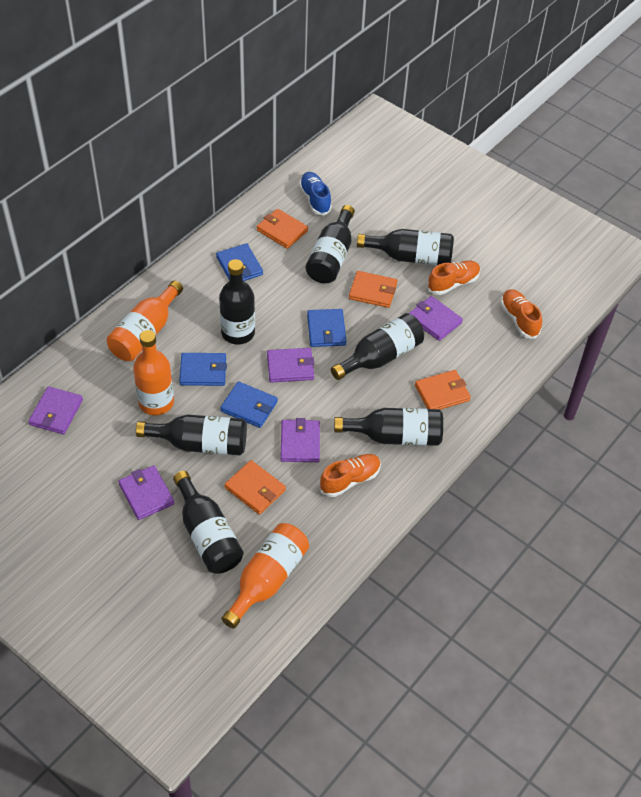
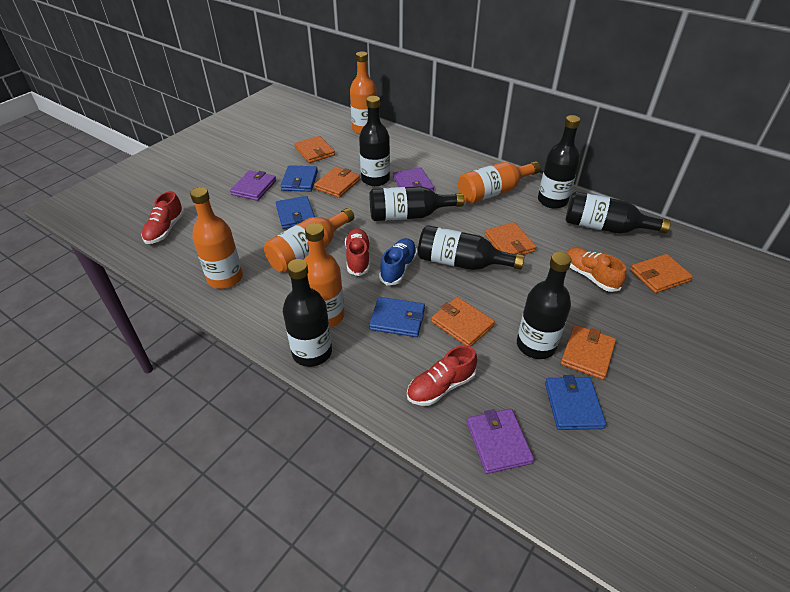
orange bottle: [107,281,183,361] [133,330,174,415] [221,523,309,629] = 3 -> [190,187,243,289] [264,208,354,273] [304,223,345,327] [350,51,377,134] [458,161,540,204] = 5
orange shoe: [320,454,381,497] [427,261,480,295] [501,289,542,339] = 3 -> [566,247,626,292] = 1
orange wallet: [224,460,286,515] [257,209,308,249] [349,271,397,308] [415,370,471,410] = 4 -> [294,136,335,163] [314,167,360,198] [431,297,495,346] [485,222,537,255] [560,325,616,380] [630,254,693,293] = 6
purple wallet: [28,386,83,434] [118,465,175,520] [267,348,314,382] [280,418,320,462] [408,296,463,341] = 5 -> [230,171,276,201] [393,167,434,192] [467,409,534,474] = 3
red shoe: none = 0 -> [141,191,184,244] [345,228,370,276] [407,345,477,406] = 3

